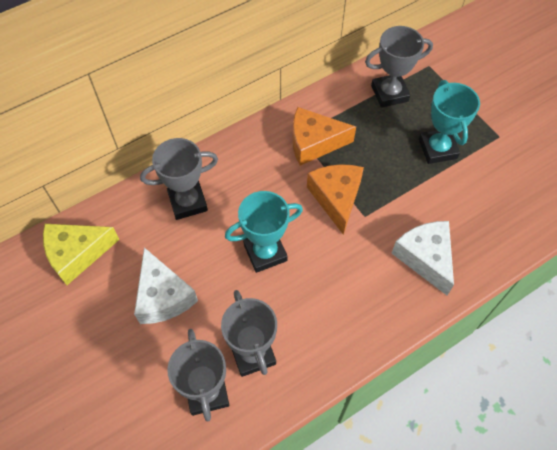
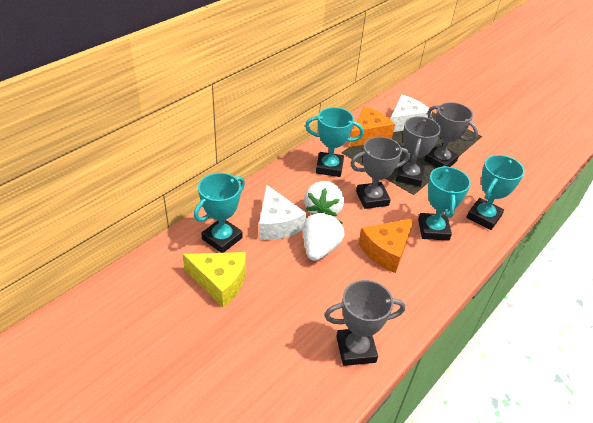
turquoise trophy: [225,191,303,273] [419,80,480,164] = 2 -> [194,173,245,253] [305,107,364,177] [418,165,471,241] [466,155,525,230] = 4
white strawberry: none = 0 -> [303,213,344,261] [304,181,344,217] = 2

